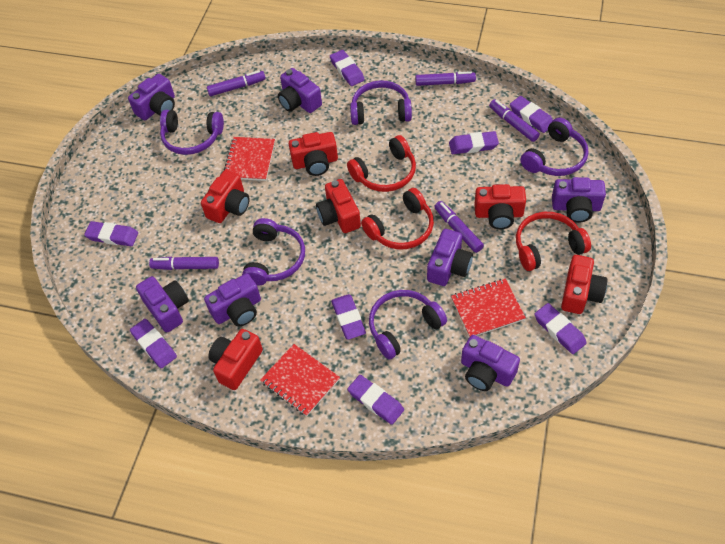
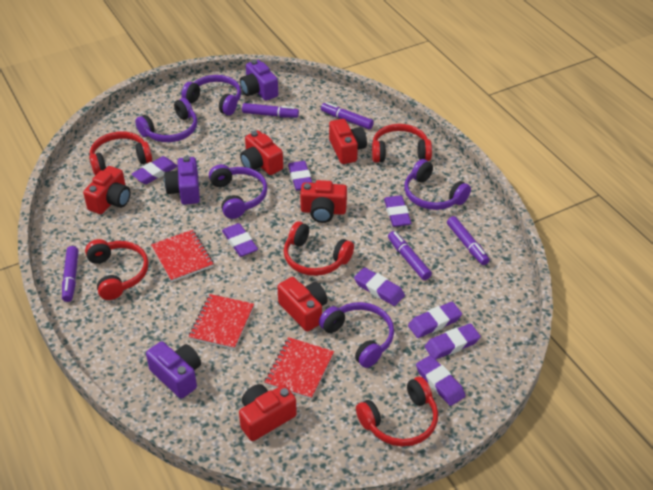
purple camera: [128,74,175,120] [136,276,189,333] [204,273,261,326] [278,68,322,113] [427,229,473,286] [461,335,520,391] [552,177,606,223] = 7 -> [146,341,201,399] [164,156,200,205] [240,60,278,101] = 3
red headphones: [347,135,416,192] [361,188,434,249] [516,212,591,271] = 3 -> [85,239,149,300] [89,131,152,176] [284,221,354,276] [356,377,438,447] [372,124,432,163] = 5

